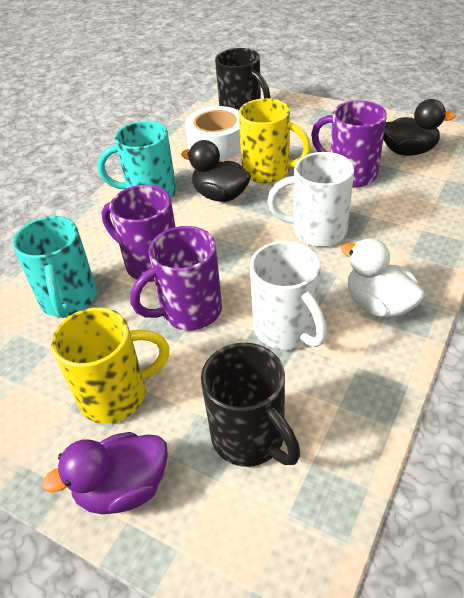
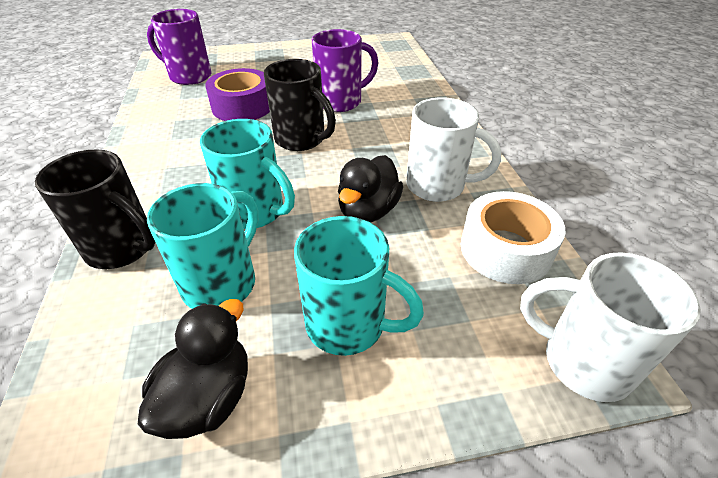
purple duck: [42,432,168,514] = 1 -> none = 0
purple mug: [102,185,175,282] [130,226,222,331] [311,101,387,188] = 3 -> [147,9,211,85] [312,29,378,112] = 2
purple tape: none = 0 -> [205,68,270,121] = 1
turquoise mug: [12,216,97,318] [98,121,176,198] = 2 -> [147,183,258,309] [200,119,295,229] [294,216,424,356] = 3
white duck: [341,238,425,318] = 1 -> none = 0
yellow mug: [51,307,170,424] [238,98,311,183] = 2 -> none = 0

